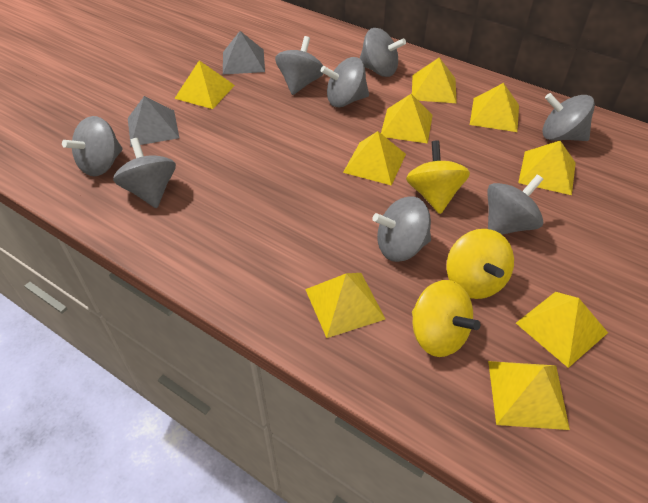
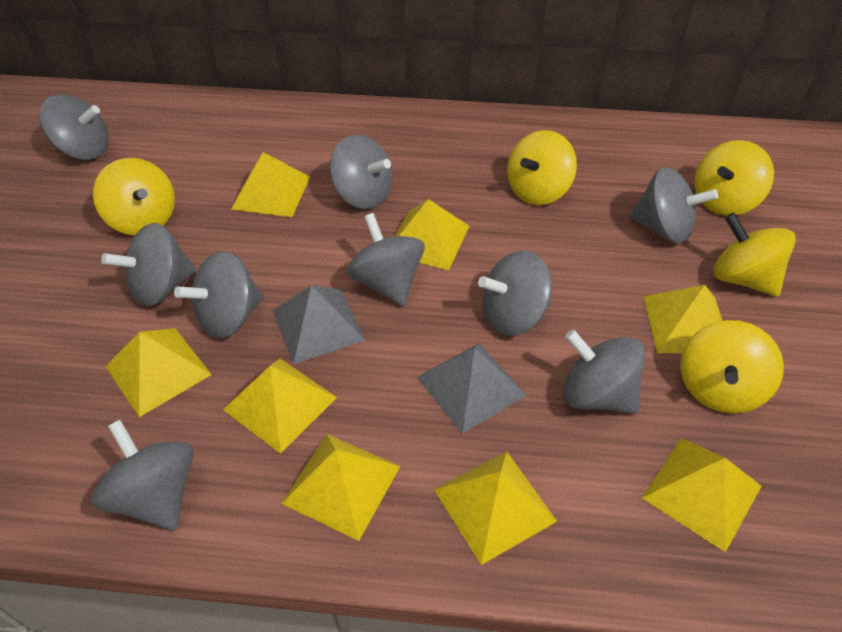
grey spinning top: [62,116,123,176] [113,138,176,208] [275,36,324,95] [321,57,369,107] [360,28,406,77] [372,196,431,262] [487,174,543,235] [542,93,595,141] = 8 -> [39,94,109,160] [91,420,194,530] [101,223,197,307] [174,251,264,338] [329,135,393,209] [346,213,425,306] [478,251,552,336] [563,329,645,414] [629,167,718,243] = 9
yellow pyramid: [174,60,235,109] [305,273,385,338] [343,131,406,186] [381,94,433,144] [412,58,457,103] [470,83,519,132] [488,361,570,430] [516,292,608,368] [518,141,576,195] = 9 -> [105,328,212,417] [223,359,337,454] [231,152,310,217] [281,434,400,541] [395,199,469,270] [434,452,557,565] [642,438,762,552] [643,285,723,353] = 8
yellow spinning top: [406,140,470,214] [412,280,480,357] [447,229,514,299] = 3 -> [93,158,175,235] [507,130,577,205] [680,320,784,413] [694,140,774,216] [713,213,796,297] = 5

